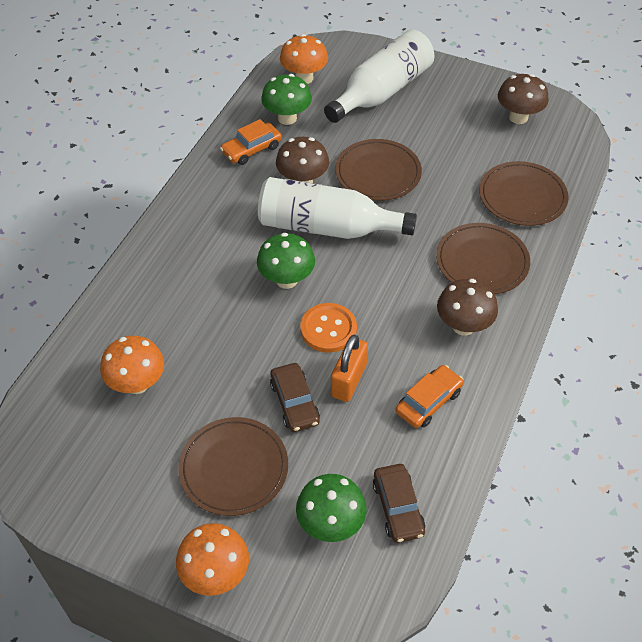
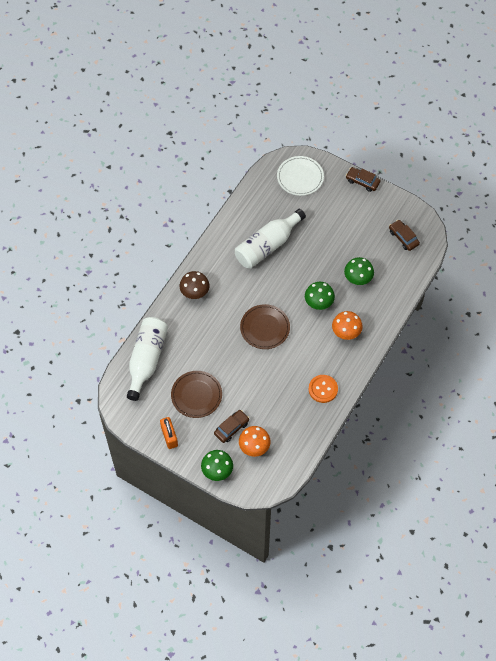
brown car: [270,363,320,432] [373,464,425,543] = 2 -> [214,410,249,443] [346,167,380,192] [389,220,420,251] = 3
brown mushroom: [276,137,329,183] [437,279,498,336] [498,74,549,124] = 3 -> [180,271,209,299] = 1
brown plate: [178,417,288,516] [335,139,422,201] [436,223,530,294] [479,161,569,226] = 4 -> [171,371,222,418] [240,304,290,349] = 2
orange car: [220,119,282,165] [395,365,464,428] = 2 -> none = 0
orange mushroom: [100,336,164,394] [176,523,249,596] [280,34,328,84] = 3 -> [239,426,271,457] [332,311,363,340] = 2
white plate: none = 0 -> [277,156,324,196] = 1

